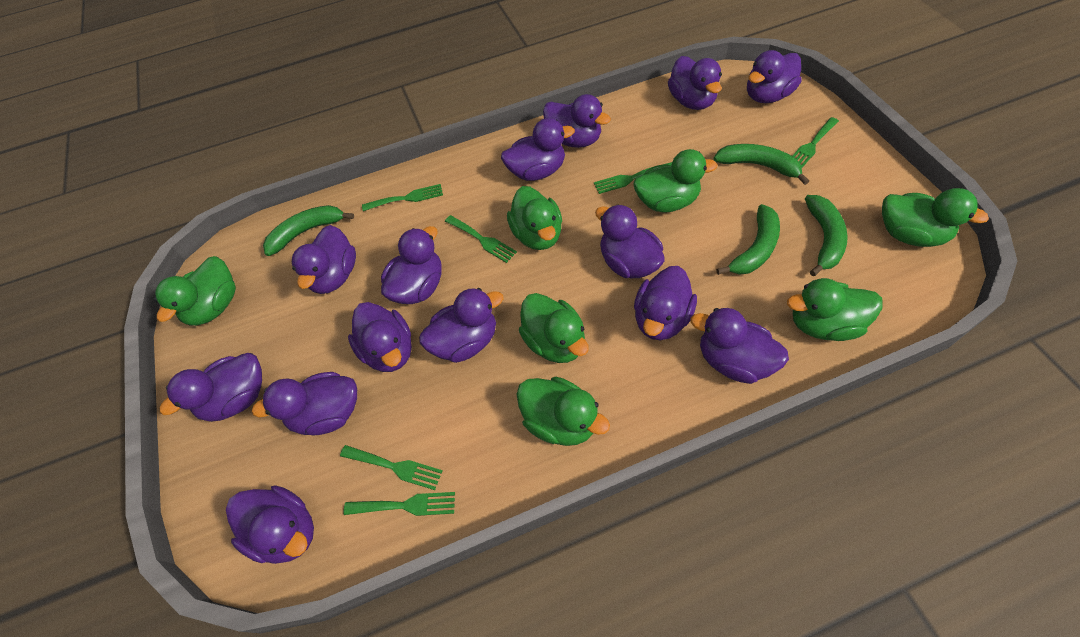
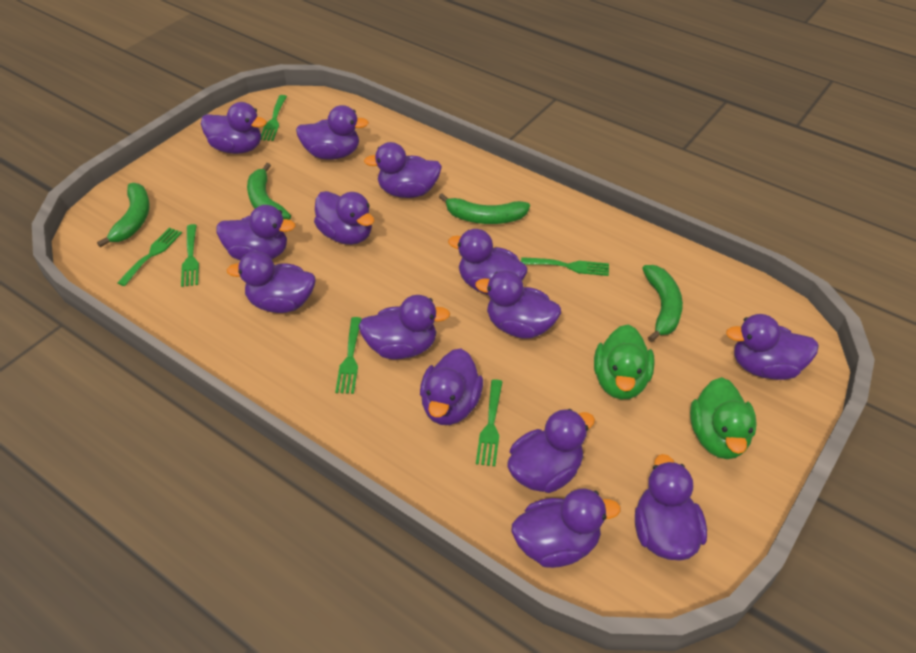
green duck: [154,256,236,326] [507,186,562,250] [517,377,610,446] [519,293,589,363] [634,149,717,213] [787,278,882,341] [882,188,989,247] = 7 -> [594,325,655,399] [690,377,757,459] = 2

